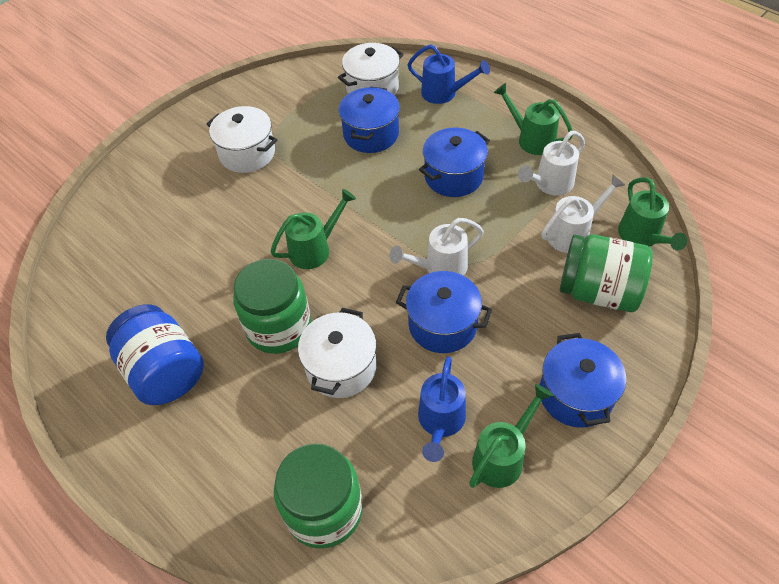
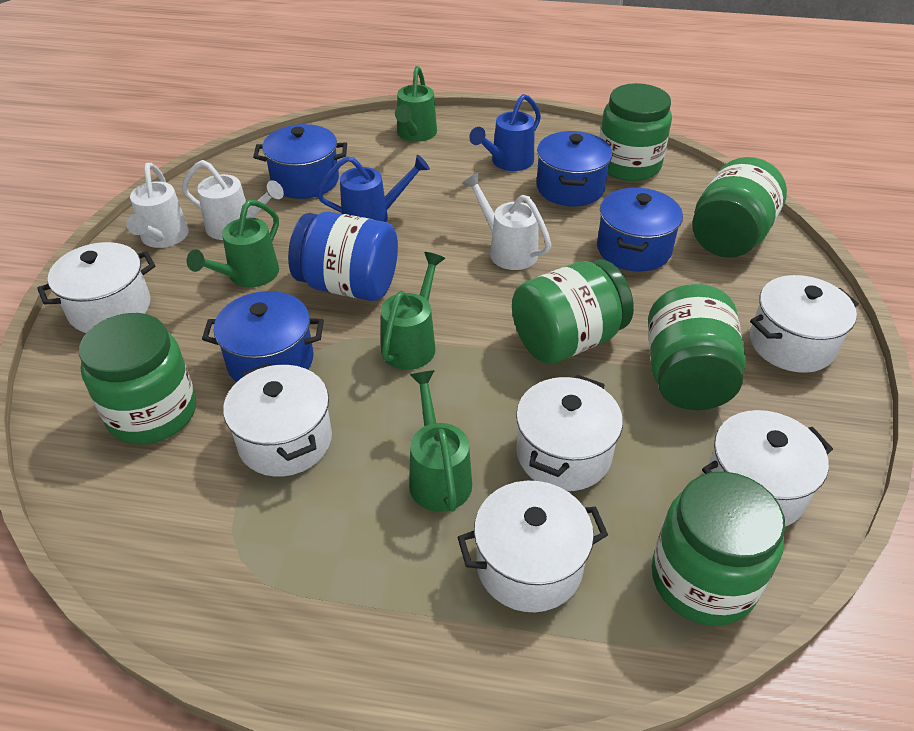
green jar: [233,259,311,354] [274,443,363,548] [560,234,653,312] = 3 -> [79,313,196,444] [512,260,634,364] [600,83,672,181] [648,284,746,410] [652,471,785,626] [692,157,787,258] = 6
white pot: [207,106,277,173] [298,308,376,398] [338,43,404,95] = 3 -> [37,242,155,333] [223,363,332,477] [457,481,608,612] [516,375,623,491] [702,410,833,527] [750,275,859,373] = 6

